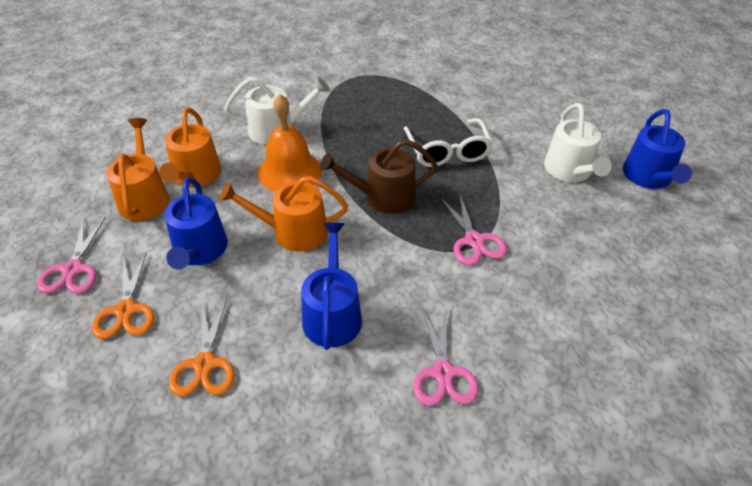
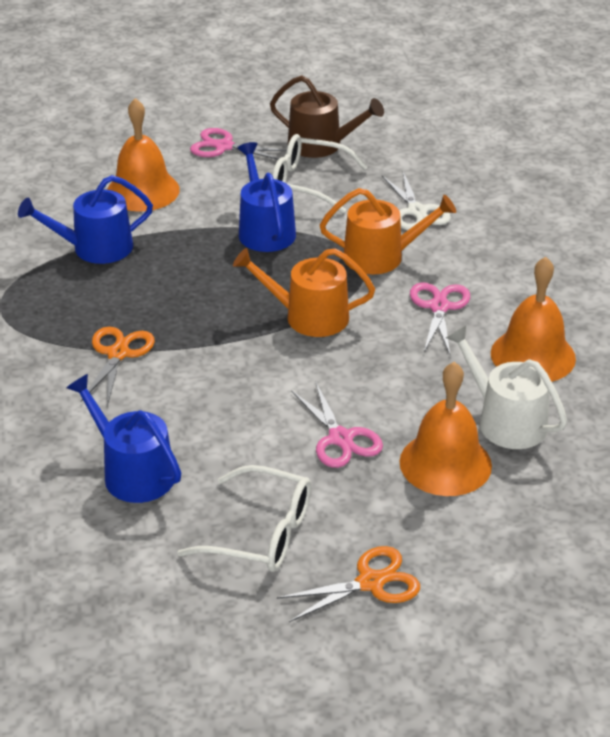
orange bell: [258,94,322,192] = 1 -> [107,98,180,211] [399,362,492,496] [491,257,576,382] = 3
orange watering can: [106,118,170,221] [159,107,222,188] [219,176,348,252] = 3 -> [233,248,375,337] [320,188,456,274] = 2
white glasses: [404,118,493,167] = 1 -> [177,465,311,572] [272,134,368,213] = 2
white scissors: none = 0 -> [382,172,451,230] = 1
white watering can: [224,77,330,145] [544,103,612,182] = 2 -> [446,325,567,449] = 1

